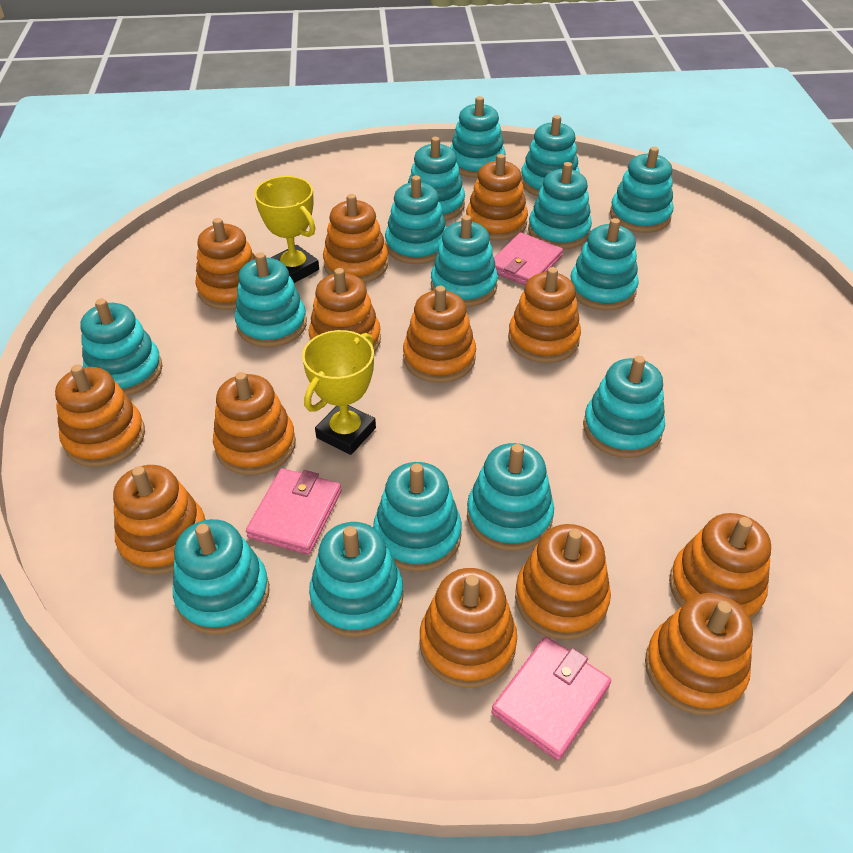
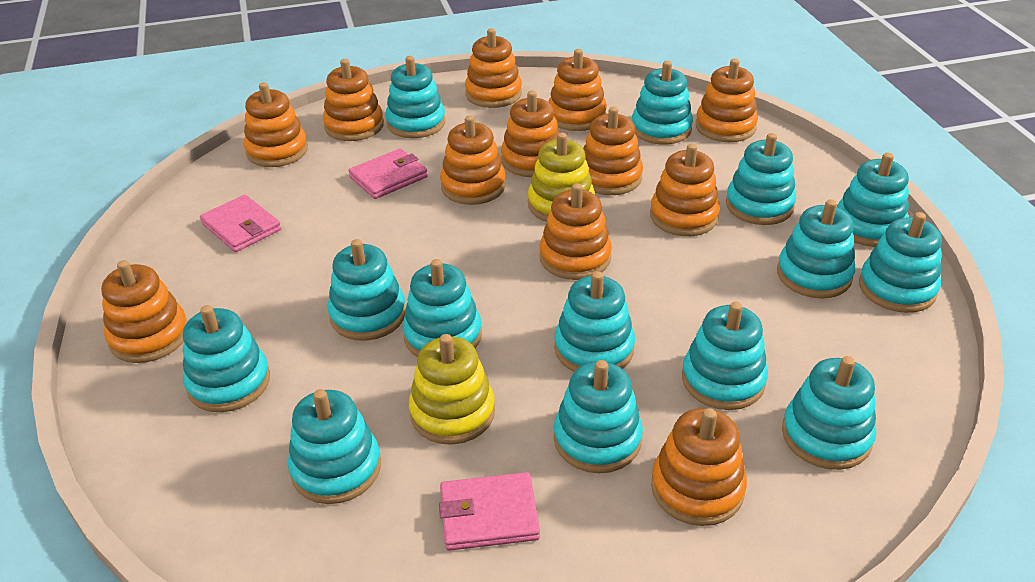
orange stacking toy: [55,364,145,467] [113,465,206,575] [195,218,255,310] [213,372,296,475] [309,268,381,352] [323,194,388,283] [403,286,476,383] [419,568,517,688] [466,154,528,241] [508,267,581,363] [515,524,611,640] [645,593,753,715] [669,513,771,621] = 13 -> [101,260,188,363] [244,82,308,167] [323,59,384,141] [440,115,506,205] [465,28,522,108] [501,91,560,177] [539,183,612,280] [548,49,607,131] [583,107,643,195] [650,144,720,236] [651,408,747,526] [696,59,758,142] = 12
turquoise stacking toy: [81,299,163,396] [173,519,269,635] [235,252,307,347] [309,522,404,638] [373,462,462,572] [385,176,447,264] [408,137,465,221] [431,215,498,307] [450,96,506,178] [467,443,554,551] [521,115,580,196] [528,162,592,249] [570,218,639,311] [583,356,665,458] [610,147,674,233] = 15 -> [183,305,270,412] [288,389,381,504] [328,239,406,341] [385,56,446,138] [402,259,482,357] [554,271,635,372] [554,360,643,473] [632,61,693,144] [682,302,768,410] [726,133,796,225] [777,199,855,299] [782,356,876,470] [837,153,909,247] [859,212,942,313] = 14
yellow stacking toy: none = 0 -> [409,334,495,445] [528,133,595,222] = 2
yellow trophy: [254,176,319,283] [302,330,376,455] = 2 -> none = 0

